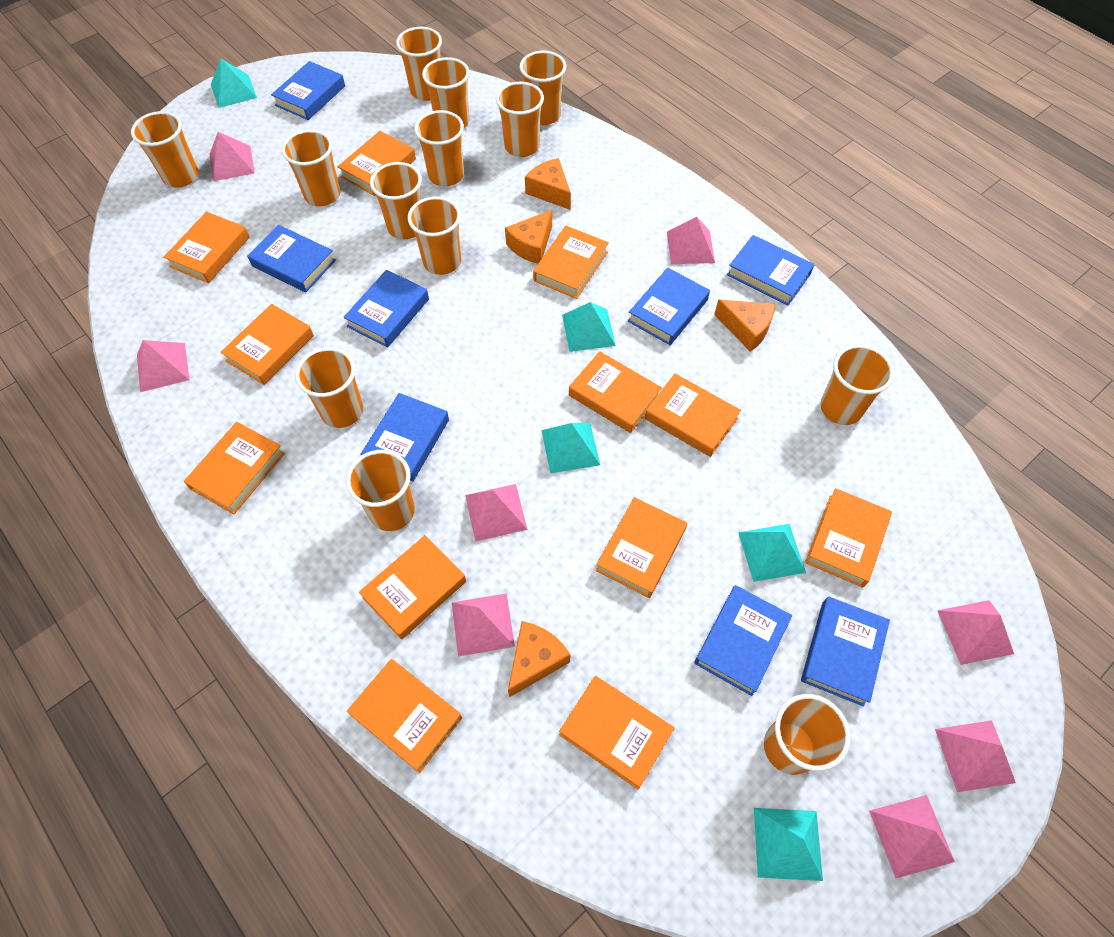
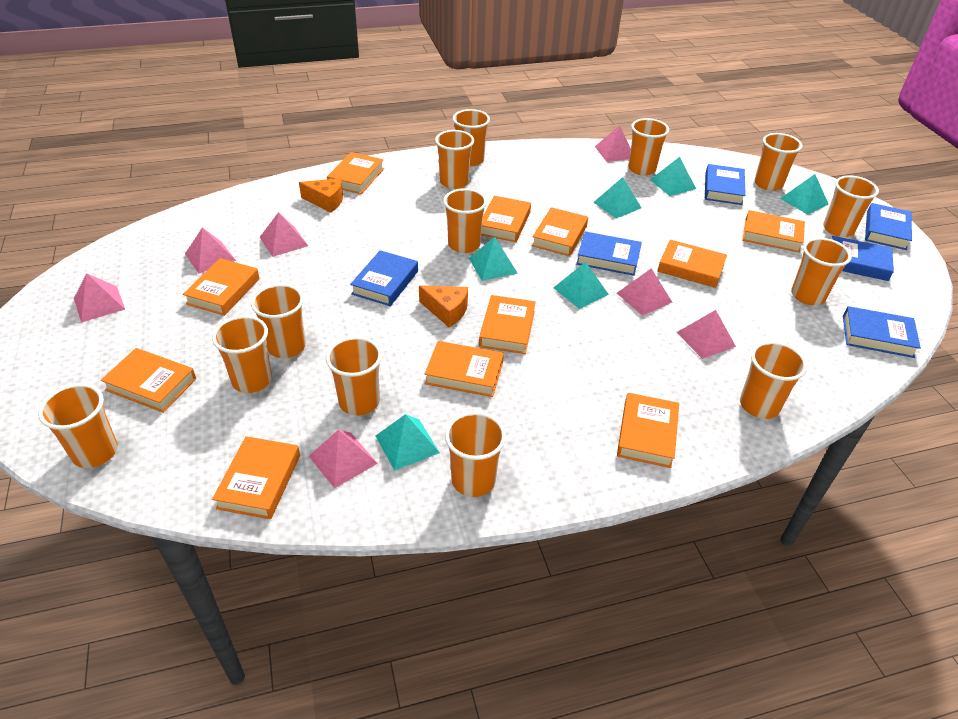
blue book: [247,225,336,292] [271,61,345,120] [343,270,429,348] [361,393,449,481] [628,267,710,345] [694,585,792,696] [727,235,815,305] [801,596,890,707] = 8 -> [350,250,418,306] [576,231,642,276] [705,164,746,205] [832,236,894,281] [843,306,921,358] [865,203,912,250] = 6
orange book: [164,212,250,283] [184,422,285,515] [220,304,314,385] [338,131,416,196] [347,659,462,773] [359,535,466,640] [533,226,609,299] [559,676,674,790] [569,351,662,433] [596,497,687,598] [645,373,741,457] [805,488,892,588] = 12 -> [101,348,196,413] [183,258,259,316] [212,436,300,519] [327,152,384,194] [425,341,504,397] [479,295,536,354] [481,196,531,242] [532,207,588,256] [617,393,679,468] [658,240,727,288] [742,210,805,253] = 11
orange cheese: [505,210,552,264] [508,621,571,697] [525,158,571,210] [714,300,775,352] = 4 -> [299,178,343,213] [419,285,468,327] = 2
pink pyramid: [137,340,189,392] [210,132,255,181] [452,593,515,657] [465,484,527,542] [667,217,715,264] [869,795,955,879] [935,720,1016,792] [937,600,1014,665] = 8 -> [74,273,125,322] [185,227,236,273] [260,212,308,257] [309,430,378,489] [595,125,631,162] [617,268,672,316] [676,310,736,359] = 7
turquoise pyramid: [211,59,257,108] [541,422,600,474] [562,302,616,352] [738,524,806,582] [754,808,823,881] = 5 -> [376,414,440,471] [469,237,518,281] [553,262,609,309] [593,177,642,219] [650,157,696,196] [780,174,829,215] = 6

